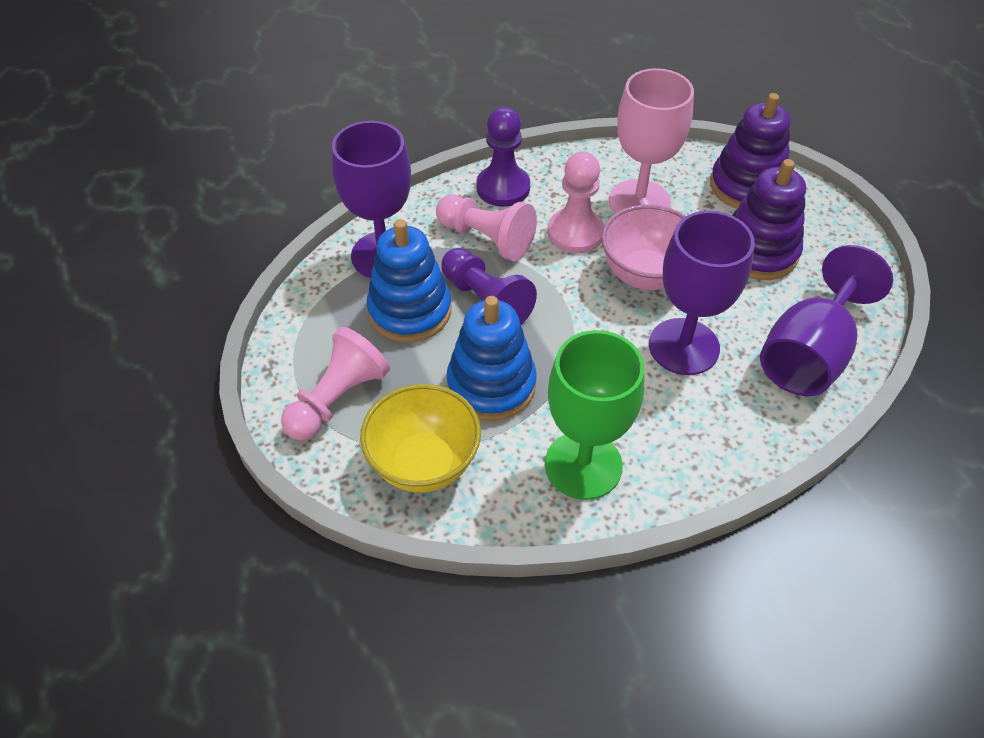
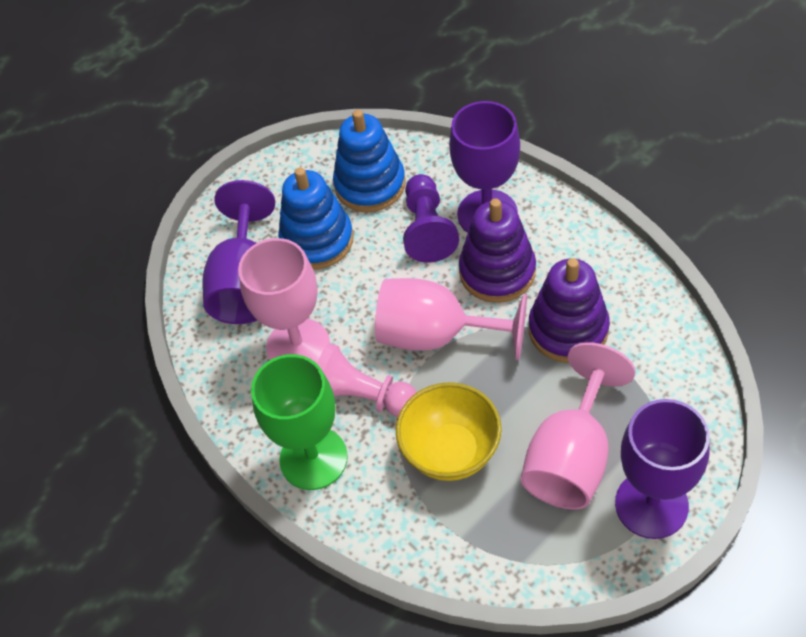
pink bowl: [601,205,686,290] = 1 -> none = 0
pink goblet: [609,68,694,213] = 1 -> [238,238,330,363] [375,278,527,360] [521,342,636,509] = 3
pink pawn: [281,327,390,441] [436,195,537,261] [548,152,604,253] = 3 -> [317,343,417,417] = 1
purple pawn: [441,248,537,325] [476,107,530,207] = 2 -> [403,174,459,263] = 1

